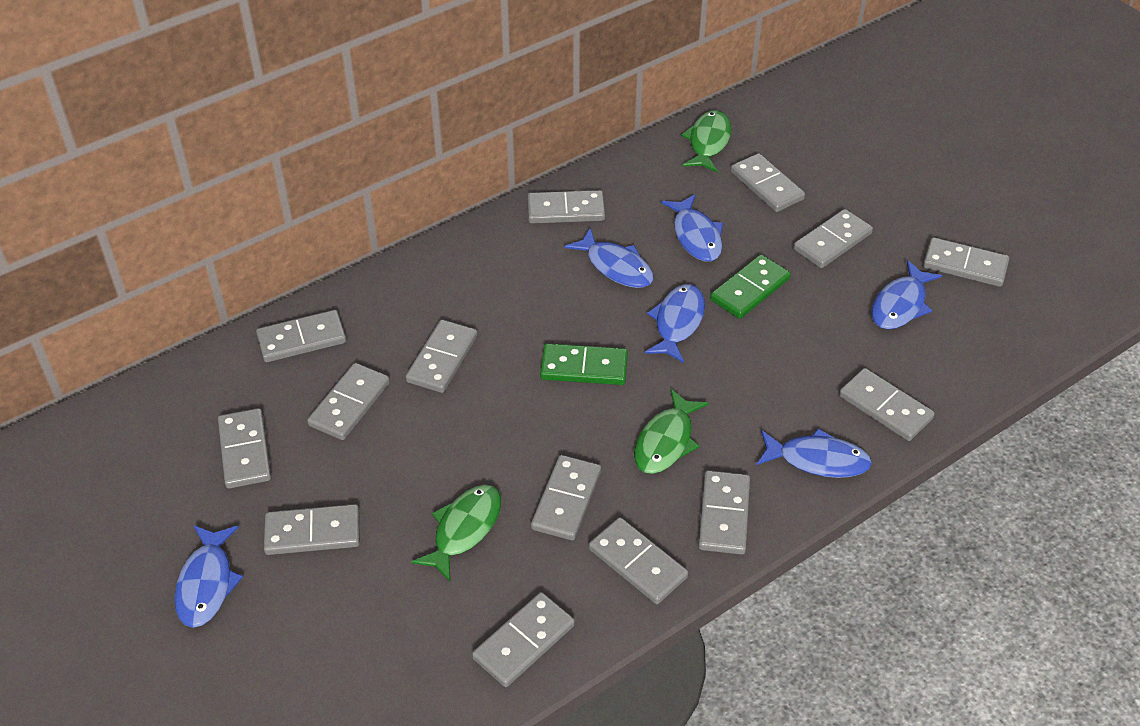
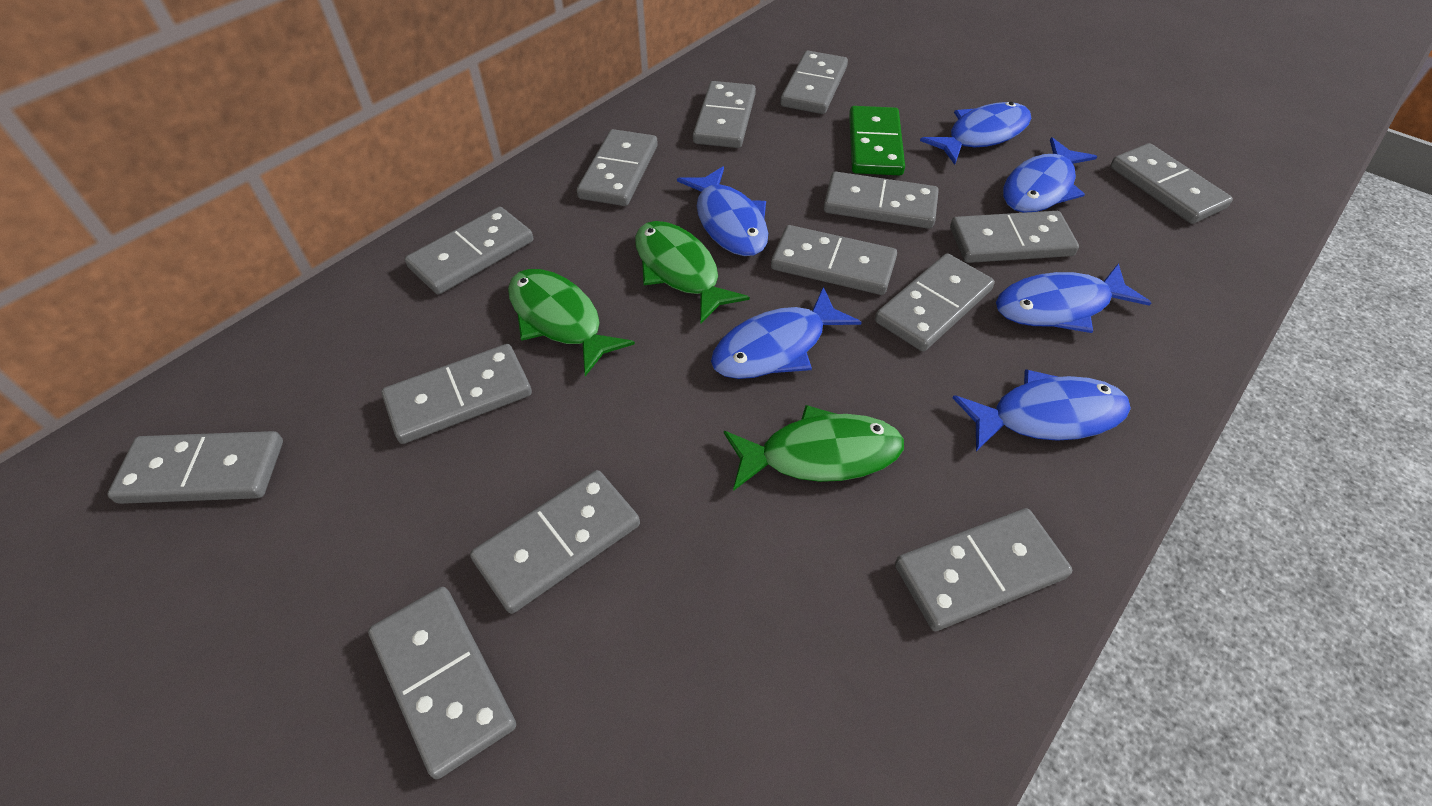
green domino: [540,343,628,385] [710,254,791,319] = 2 -> [849,106,905,175] = 1

